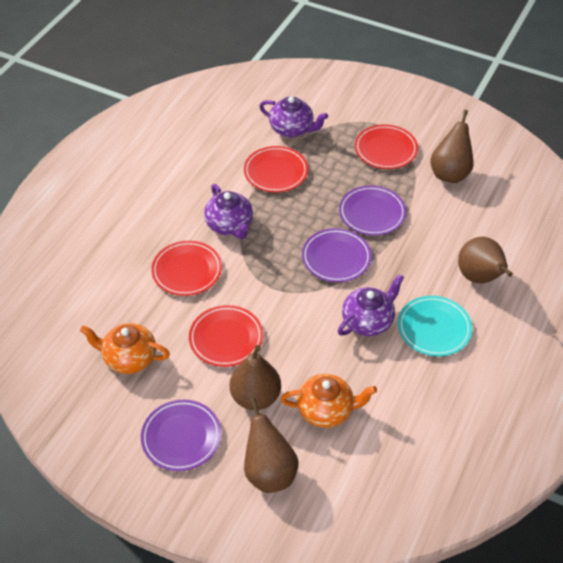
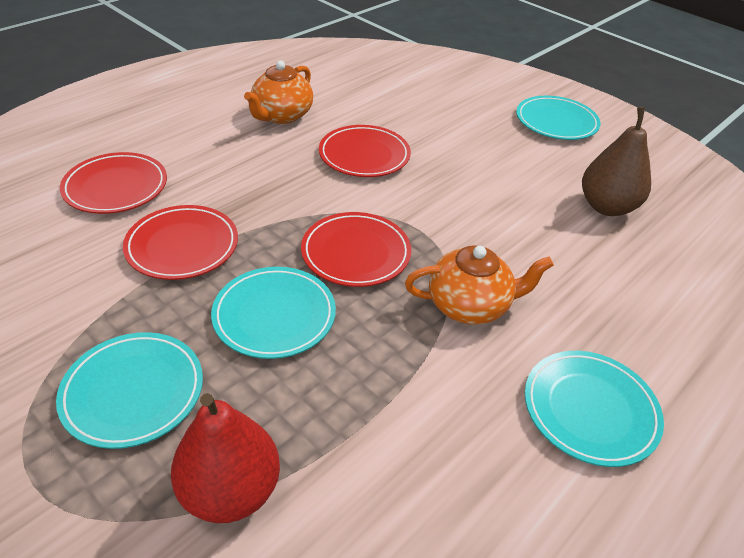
brown pear: [230,345,281,410] [244,398,299,493] [430,110,474,183] [458,237,513,284] = 4 -> [582,107,651,216] = 1
purple plate: [141,400,221,471] [302,228,372,282] [339,185,406,236] = 3 -> none = 0
purple teapot: [204,184,253,239] [259,96,328,138] [338,274,404,336] = 3 -> none = 0
red pear: none = 0 -> [171,393,280,523] = 1
turquoise plate: [398,296,472,356] = 1 -> [56,332,203,449] [211,267,336,359] [516,96,601,140] [525,351,664,467] = 4

